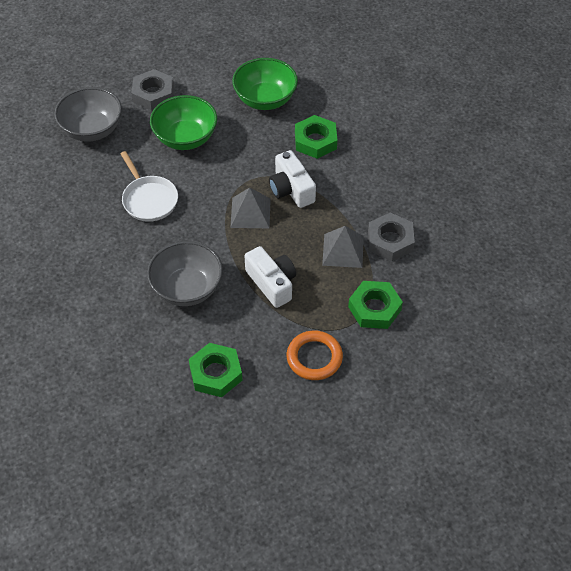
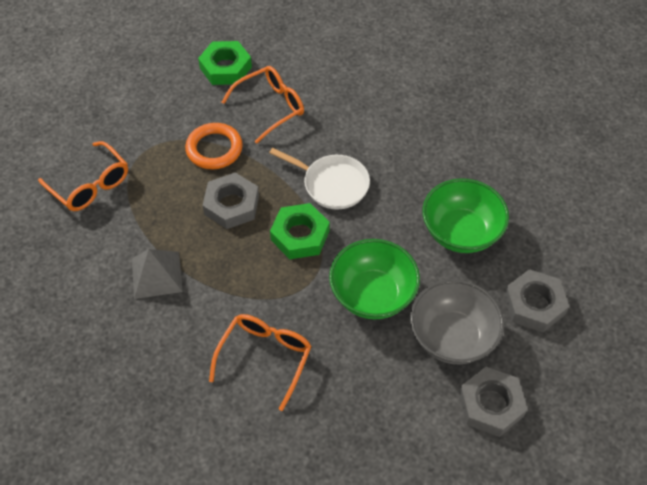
green nut: [189,343,242,397] [295,115,337,159] [348,281,403,329] = 3 -> [198,41,252,85] [270,203,330,259] = 2
grey bowl: [54,87,122,142] [147,241,223,306] = 2 -> [410,280,504,365] = 1
grey nut: [131,69,174,111] [368,213,415,261] = 2 -> [202,172,259,229] [459,367,528,437] [504,269,569,332] = 3
grey pyramid: [230,188,271,228] [322,226,364,268] = 2 -> [132,249,183,299] = 1
orange glasses: none = 0 -> [38,141,128,211] [209,314,312,411] [222,66,304,144] = 3
white camera: [245,246,296,308] [269,150,316,208] = 2 -> none = 0

